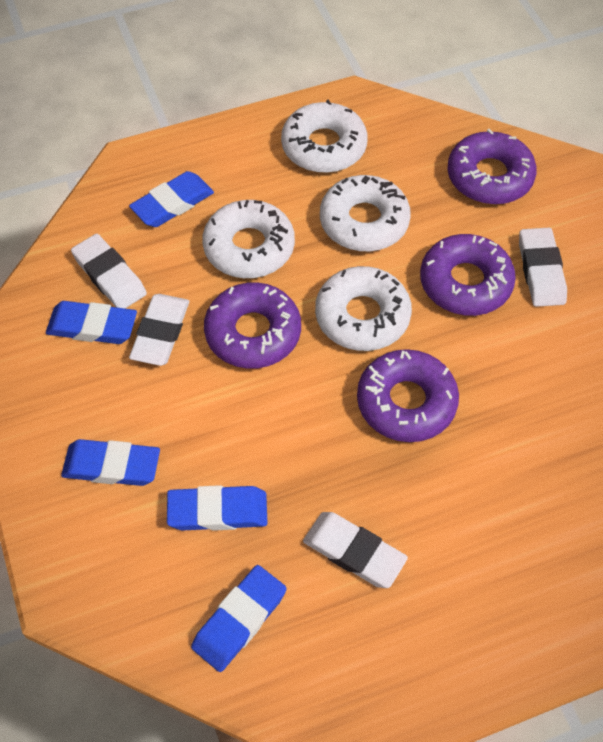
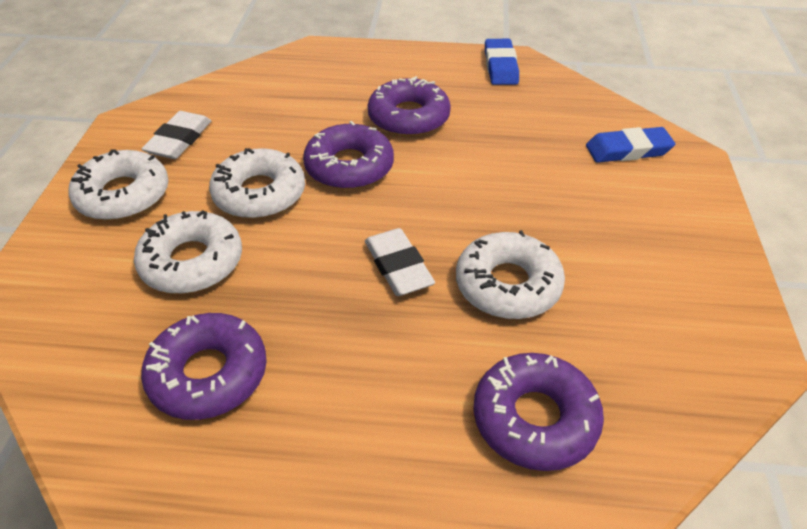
blue eraser: [46,301,137,344] [61,439,160,486] [129,171,214,227] [167,485,267,531] [191,565,287,672] = 5 -> [485,39,519,85] [586,127,675,163] = 2
white eraser: [71,234,147,308] [129,294,189,366] [303,512,408,588] [519,228,567,307] = 4 -> [141,111,211,159] [365,228,435,296] = 2

